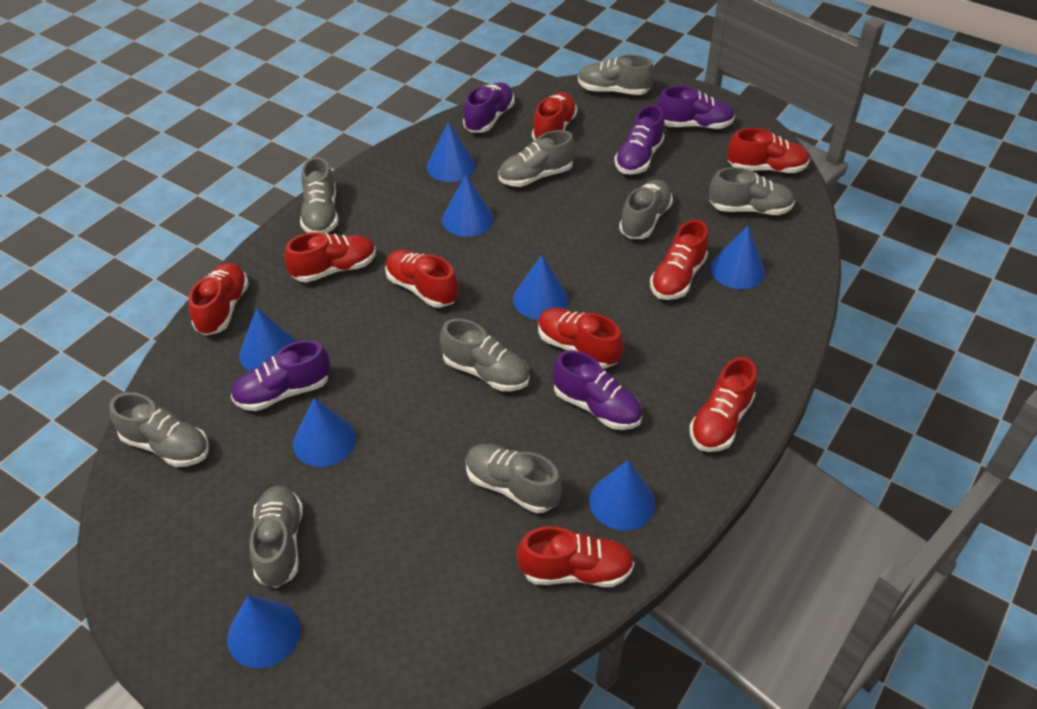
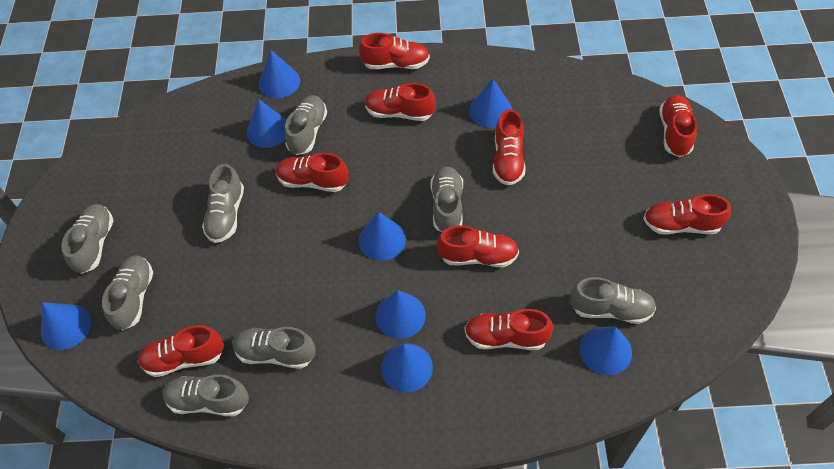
grey shoe: [110,392,209,467] [249,485,303,588] [300,157,338,234] [440,318,530,391] [466,444,563,513] [498,130,575,187] [578,54,654,95] [619,180,673,239] [709,167,795,215] = 9 -> [61,204,114,274] [102,255,153,330] [163,375,249,416] [202,164,244,243] [233,327,316,369] [285,95,327,155] [430,166,463,232] [570,277,656,324] = 8
purple shoe: [231,340,330,411] [463,82,514,132] [552,350,643,430] [614,105,665,175] [657,86,735,129] = 5 -> none = 0

